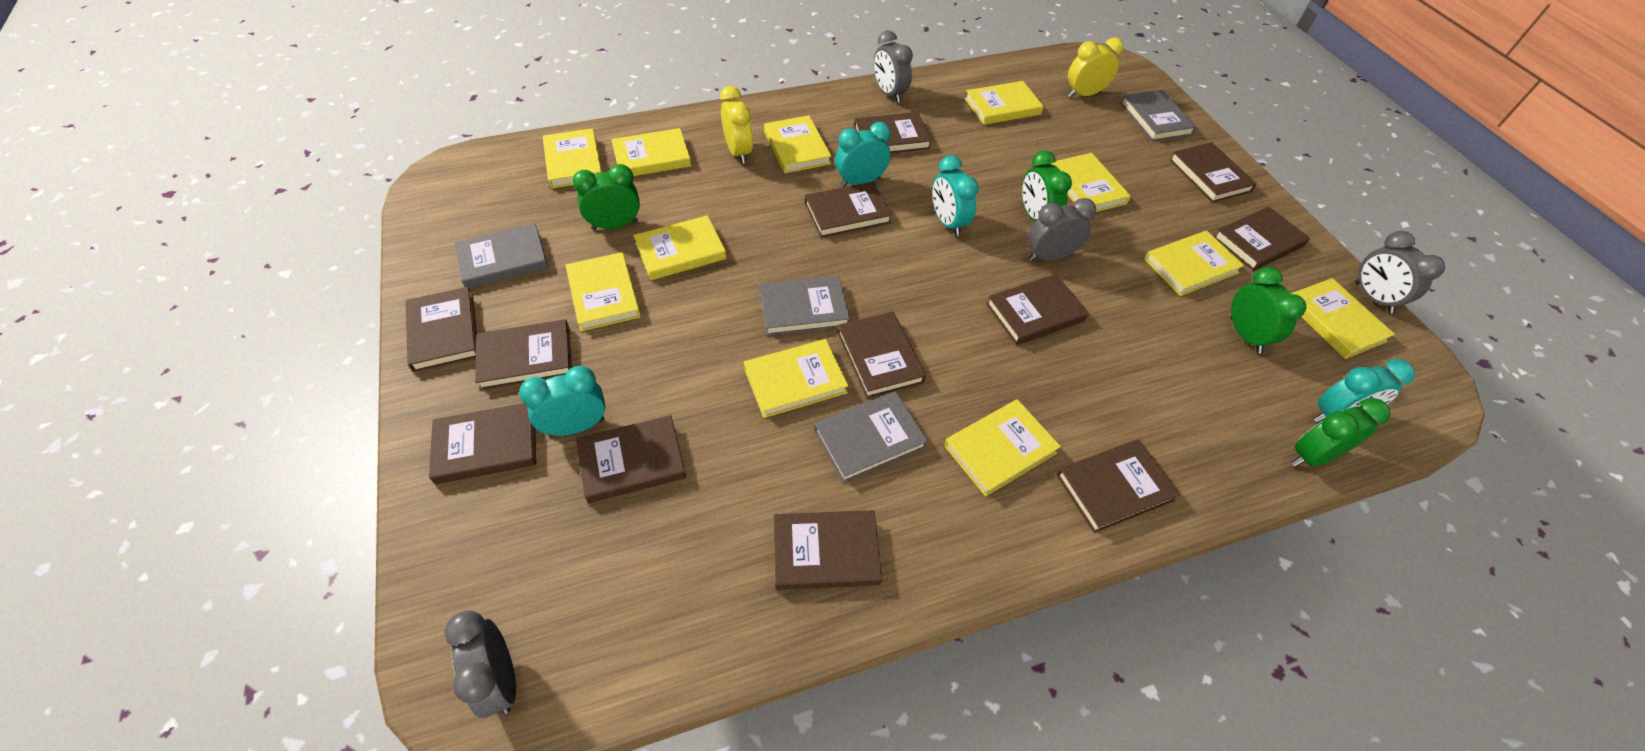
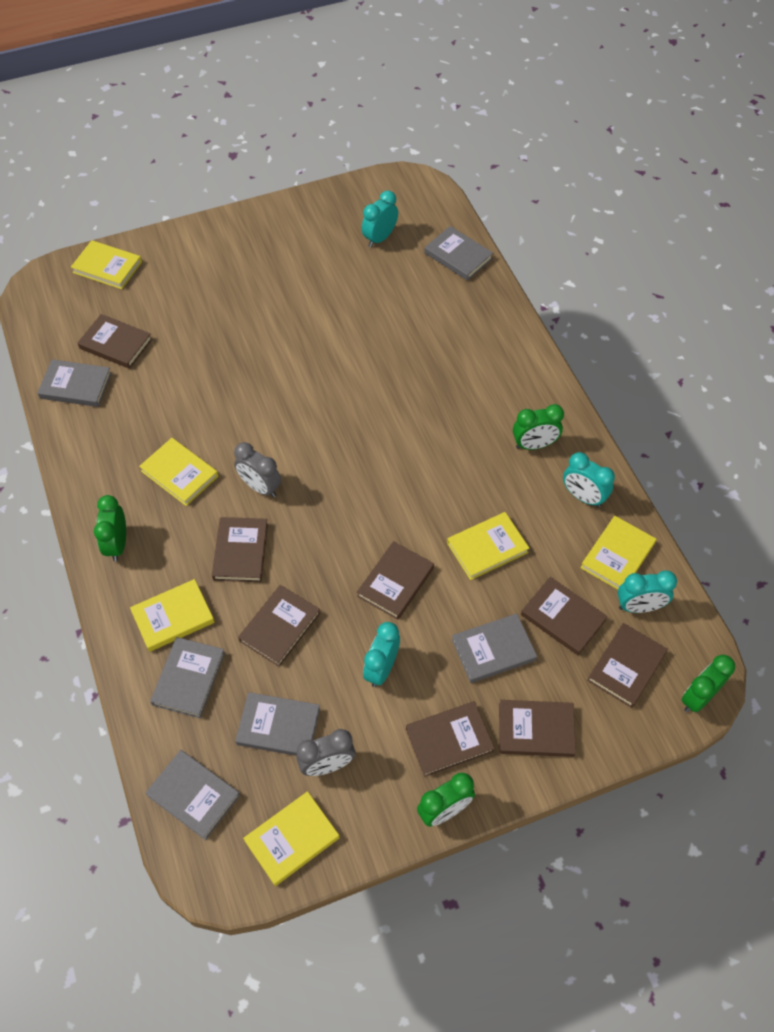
brown book: [406,287,477,372] [429,403,536,484] [475,319,572,390] [576,415,686,503] [774,510,882,590] [805,182,892,238] [837,311,926,398] [854,112,932,153] [986,274,1089,345] [1056,439,1180,533] [1170,142,1257,203] [1214,206,1310,271] = 12 -> [78,314,152,369] [212,517,268,582] [238,585,320,667] [357,541,434,620] [406,701,495,777] [499,700,576,757] [521,577,608,655] [587,623,668,708] = 8
grey book: [455,223,549,288] [759,276,850,336] [814,391,928,483] [1120,89,1197,141] = 4 -> [37,359,112,407] [145,750,240,840] [150,637,225,718] [235,692,320,756] [424,226,493,281] [452,613,537,683] = 6
grey clock: [444,611,516,718] [874,30,913,103] [1028,198,1096,261] [1355,231,1445,314] = 4 -> [234,442,281,497] [296,729,355,776] = 2
yellow book: [543,128,602,188] [566,252,641,331] [611,128,691,176] [634,215,726,280] [744,339,848,418] [764,115,831,173] [944,399,1061,496] [965,81,1044,125] [1050,153,1131,212] [1144,231,1245,296] [1291,278,1395,359] = 11 -> [71,240,142,289] [130,579,215,652] [139,438,218,506] [243,791,339,886] [447,512,529,580] [580,516,656,590] = 6
yellow clock: [720,86,753,164] [1068,37,1124,98] = 2 -> none = 0

